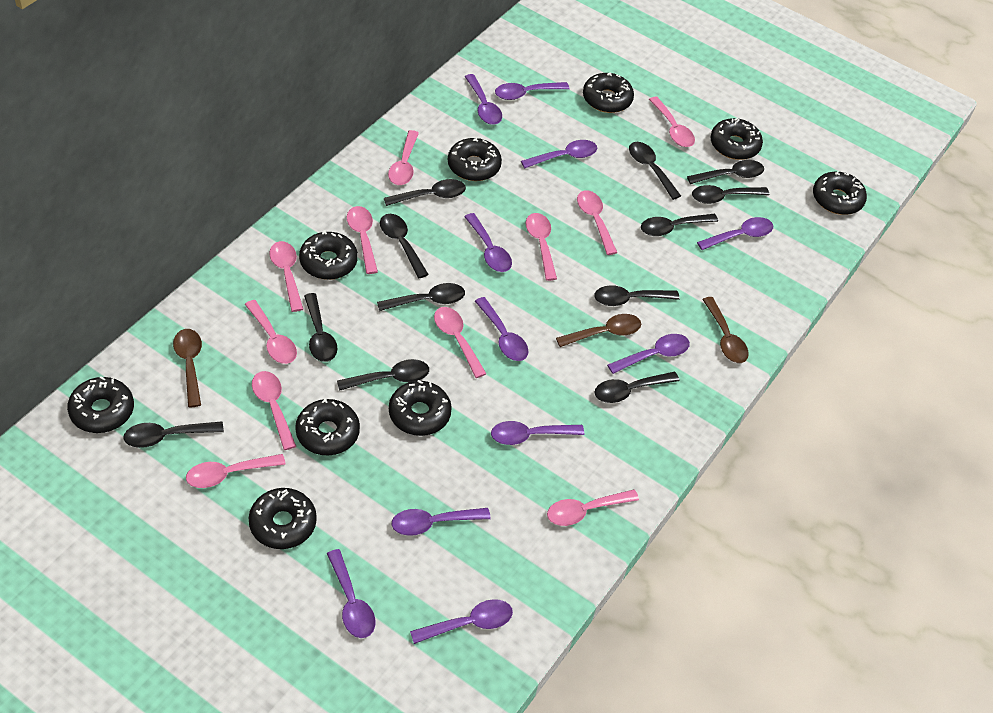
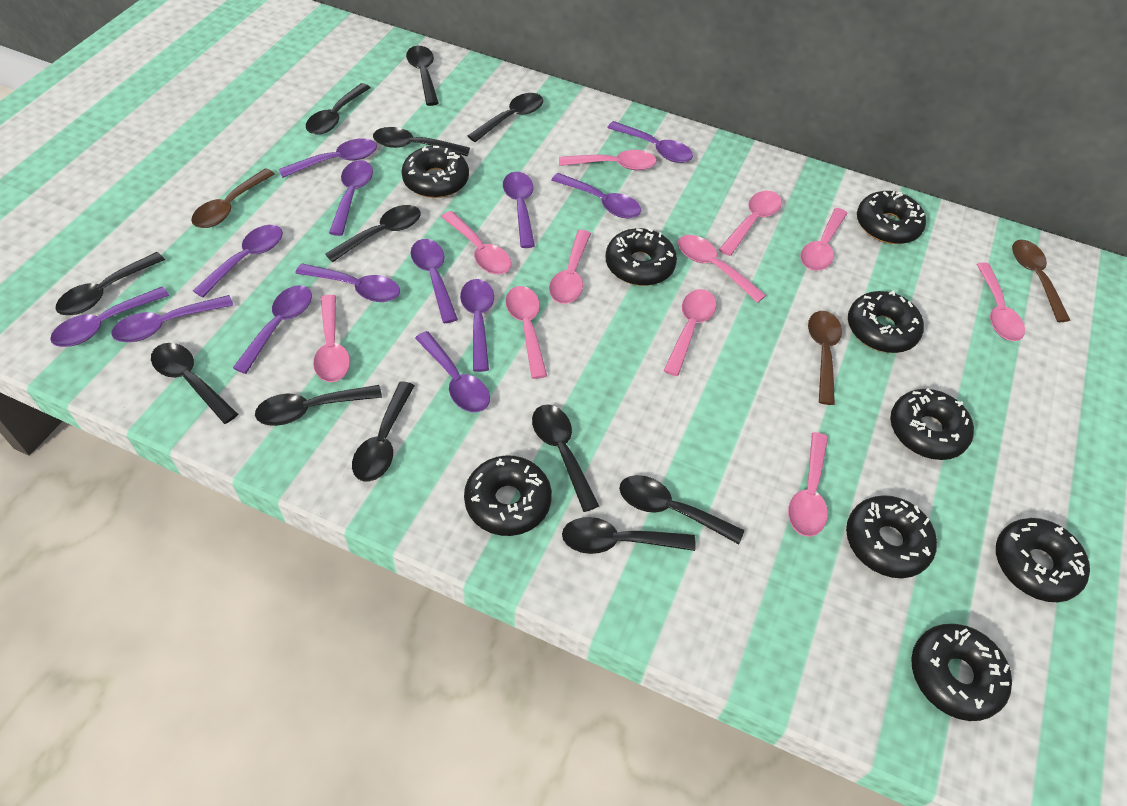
purple spoon: [327,549,375,638] [392,508,491,536] [410,599,513,644] [464,213,512,272] [465,74,502,125] [475,297,528,361] [491,421,584,445] [495,82,569,100] [521,140,597,169] [607,334,690,374] [697,217,773,250] = 11 -> [50,286,169,347] [112,295,233,342] [193,225,283,298] [233,285,312,374] [279,138,377,178] [295,263,400,302] [329,160,373,236] [411,239,458,323] [415,331,490,412] [460,279,494,372] [503,172,535,248] [552,173,641,218] [607,121,693,163] = 13

